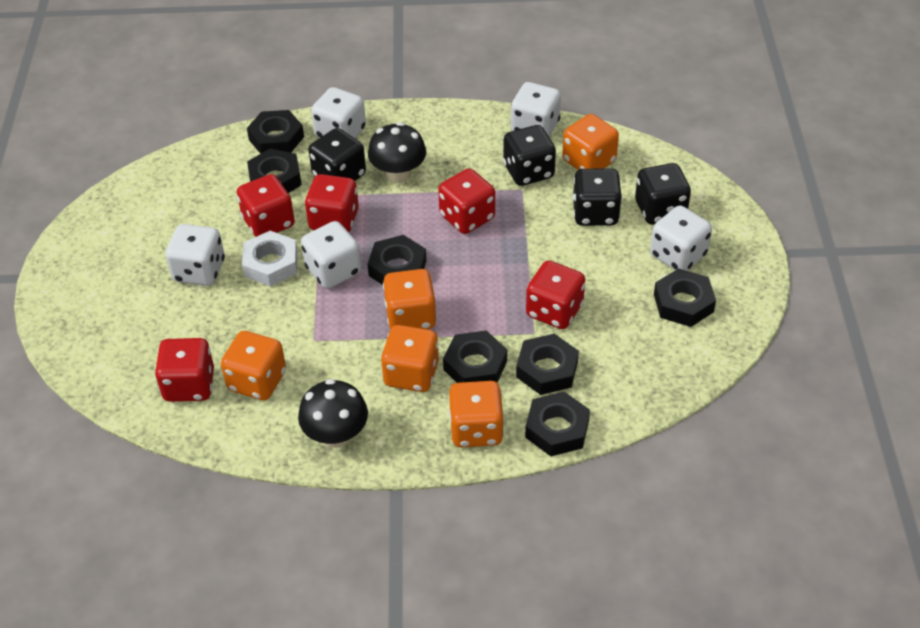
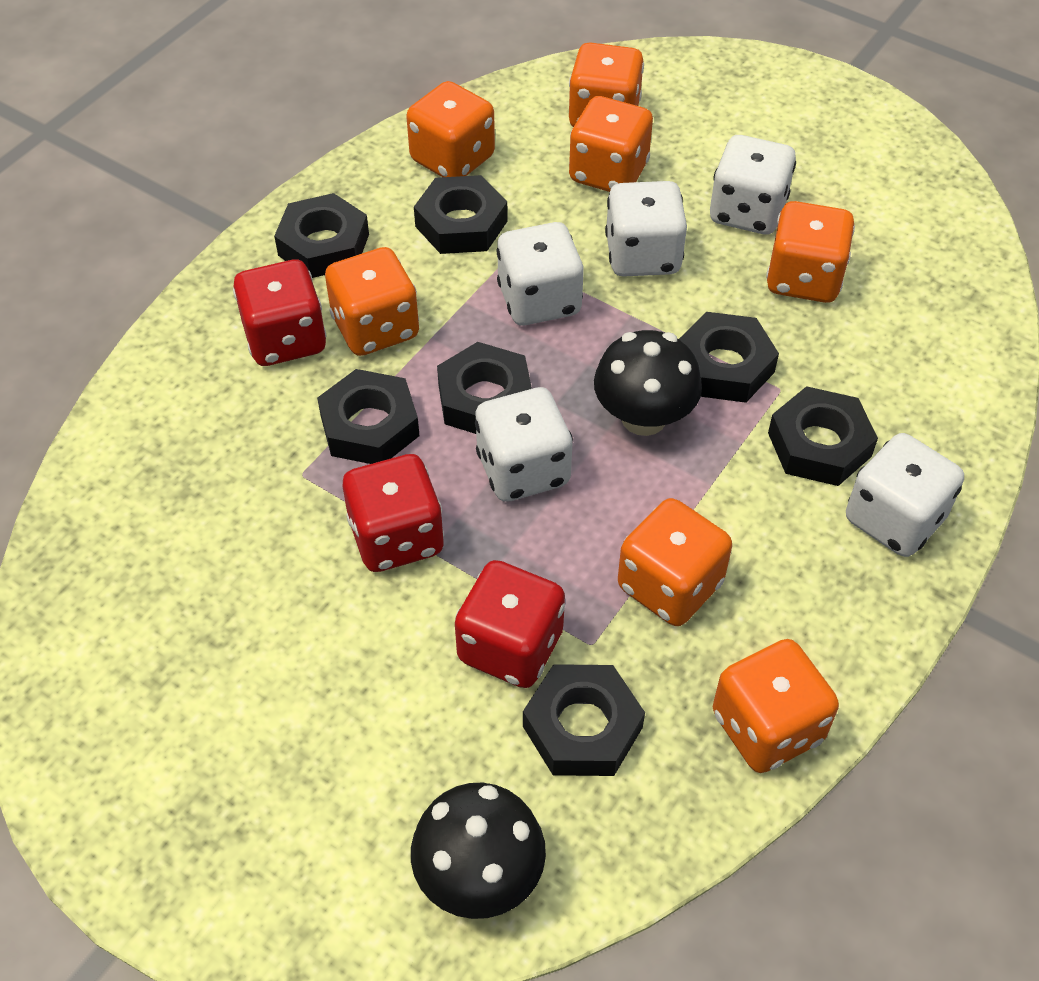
black dice: [309,128,366,181] [503,125,556,186] [572,168,622,226] [635,163,691,224] = 4 -> none = 0
orange dice: [221,331,286,400] [381,325,439,392] [383,269,437,329] [449,381,504,447] [562,114,619,170] = 5 -> [325,247,419,356] [406,81,495,177] [569,42,644,127] [569,96,653,192] [618,498,732,626] [713,639,839,773] [766,201,855,303] = 7
red dice: [155,338,214,402] [237,174,295,237] [305,174,359,232] [438,168,495,234] [526,261,585,329] = 5 -> [233,259,326,366] [343,454,444,572] [455,560,565,688] = 3
white nut: [242,231,298,287] = 1 -> none = 0

